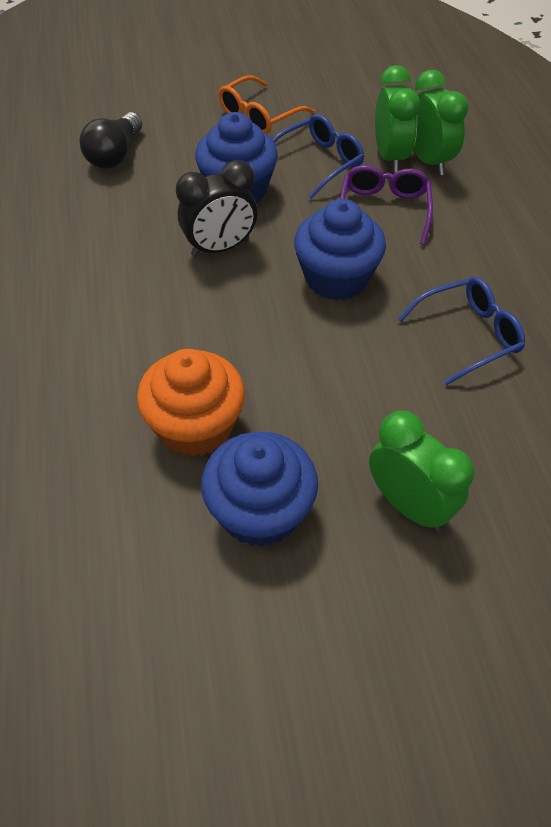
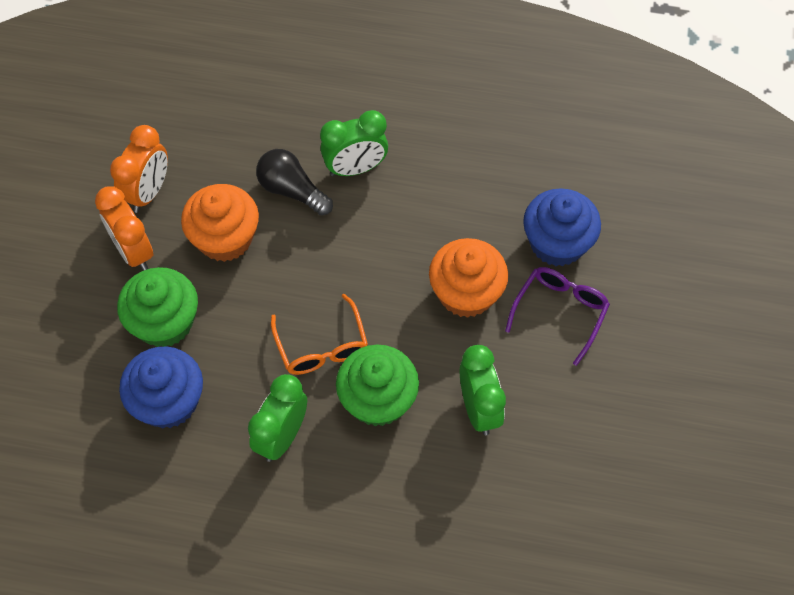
black clock: [176,160,257,257] = 1 -> none = 0
blue cupcake: [195,112,278,203] [201,432,318,547] [294,199,386,300] = 3 -> [119,347,203,428] [523,188,601,266] = 2
blue glasses: [272,114,365,199] [398,277,525,386] = 2 -> none = 0
green cupcake: none = 0 -> [117,267,198,347] [336,345,419,426] = 2
orange clock: none = 0 -> [95,186,153,271] [110,125,168,213] = 2
orange cupcake: [137,349,245,457] = 1 -> [181,184,259,262] [429,238,508,318] = 2

